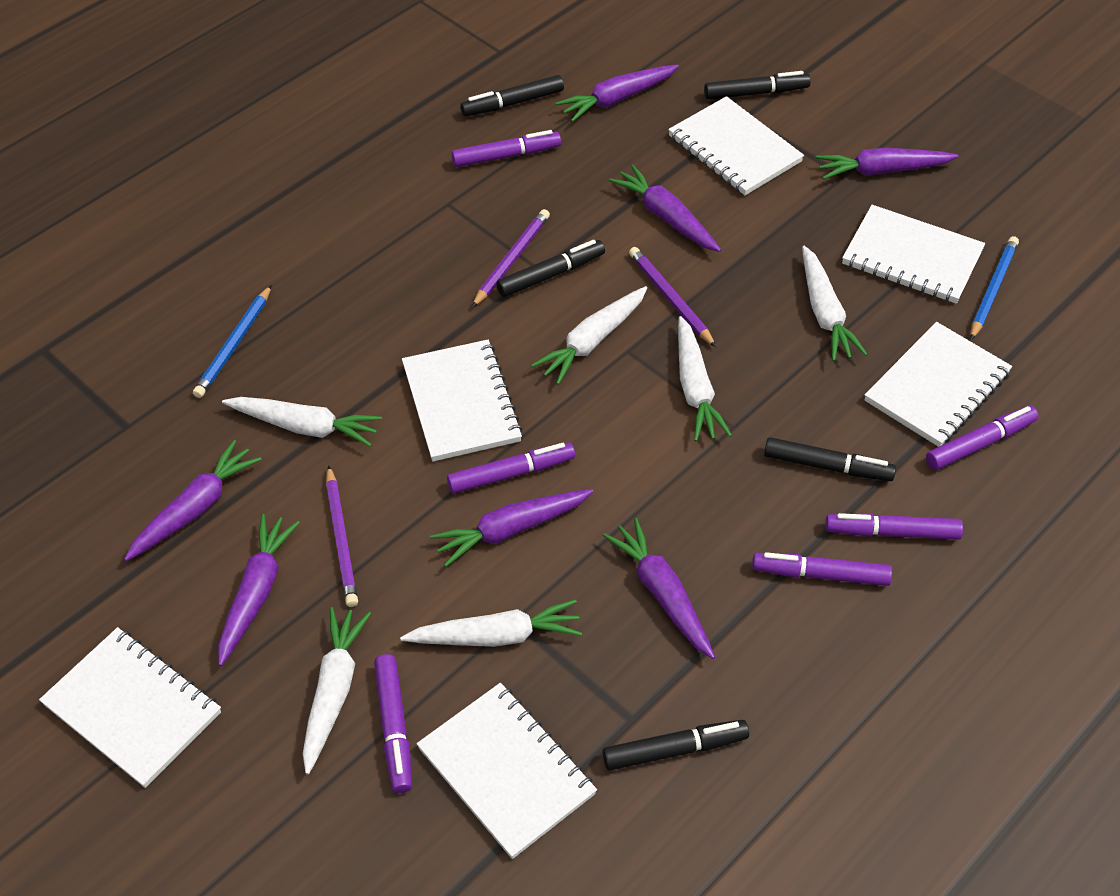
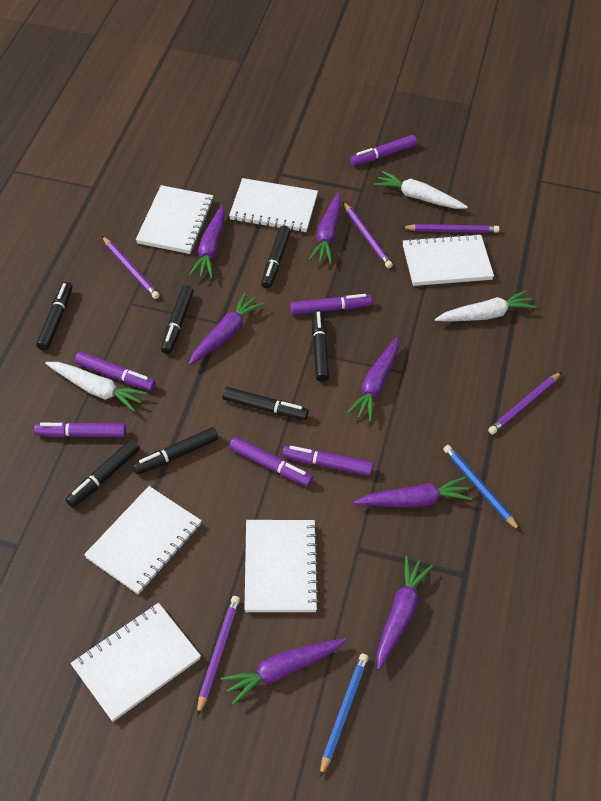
black marker: [460,75,564,116] [496,240,605,297] [602,720,749,770] [704,71,811,100] [764,437,896,481] = 5 -> [36,282,72,351] [66,439,140,507] [132,427,219,475] [161,285,194,354] [222,387,309,420] [261,226,291,289] [312,310,329,382] = 7
purple pencil: [326,465,358,607] [472,209,550,308] [629,247,716,347] = 3 -> [102,236,160,299] [197,596,240,716] [343,202,393,268] [401,224,500,233] [488,372,561,435] = 5
white carrot: [222,397,382,447] [303,607,371,775] [400,599,582,647] [531,286,647,385] [678,316,732,442] [802,246,868,361] = 6 -> [45,362,147,412] [374,171,468,209] [435,290,536,322] = 3

